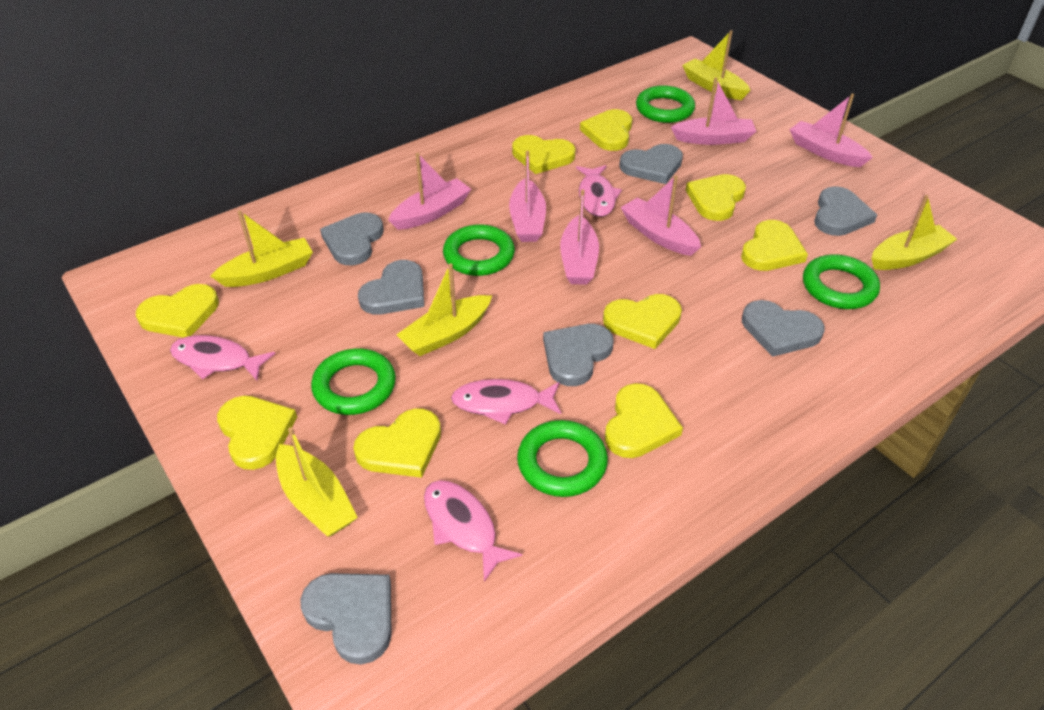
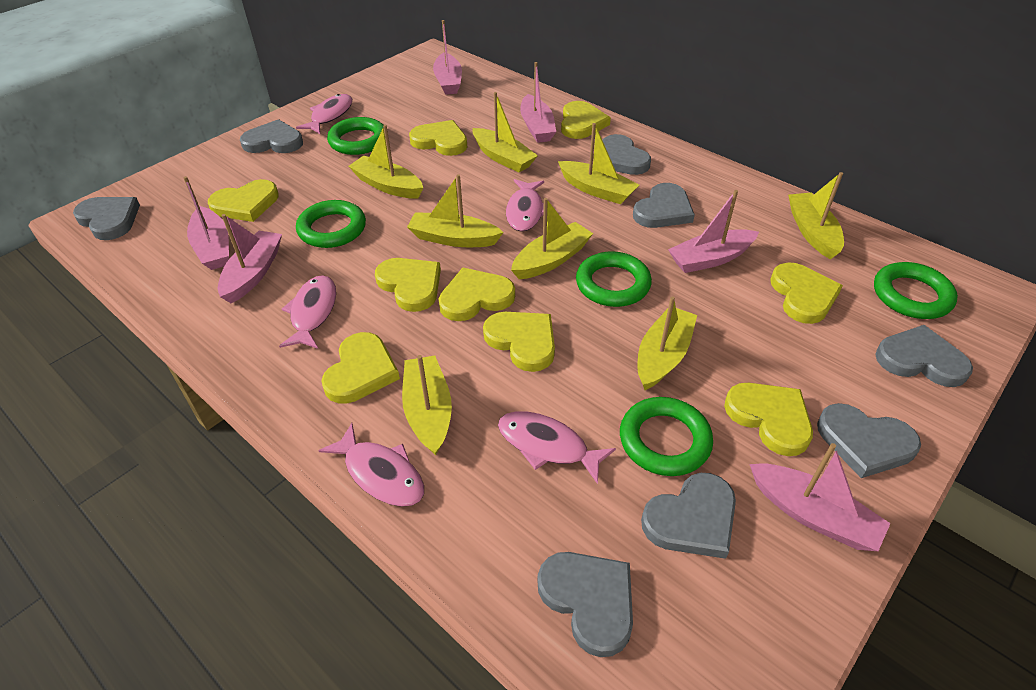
grey heart: [300,573,392,665] [320,213,384,265] [358,260,424,315] [543,324,614,386] [619,144,683,184] [742,300,825,357] [814,186,877,236] = 7 -> [73,197,140,240] [240,119,303,153] [537,552,633,657] [602,134,651,175] [633,183,695,228] [641,473,736,559] [817,403,921,478] [875,325,973,387] = 8
pink fish: [170,335,275,381] [424,480,522,582] [451,379,561,425] [576,165,622,217] = 4 -> [279,275,336,349] [296,94,352,134] [318,423,424,507] [498,411,616,484] [506,179,544,232] = 5
yellow boat: [210,210,313,287] [276,427,358,537] [396,263,492,356] [682,30,751,100] [871,195,957,270] = 5 -> [349,125,423,199] [402,355,452,455] [407,174,504,247] [473,92,538,172] [511,198,593,279] [558,123,639,204] [638,296,697,390] [788,172,844,259] = 8

